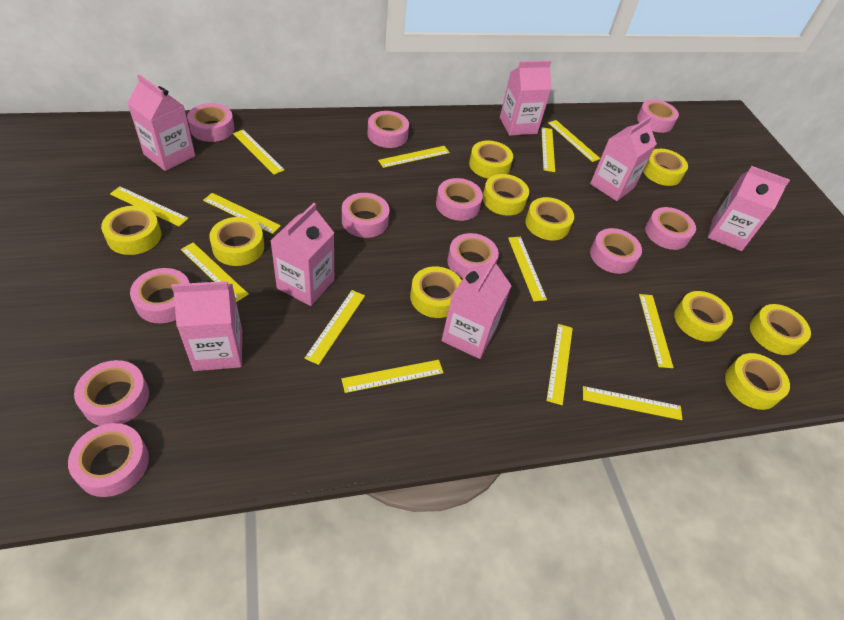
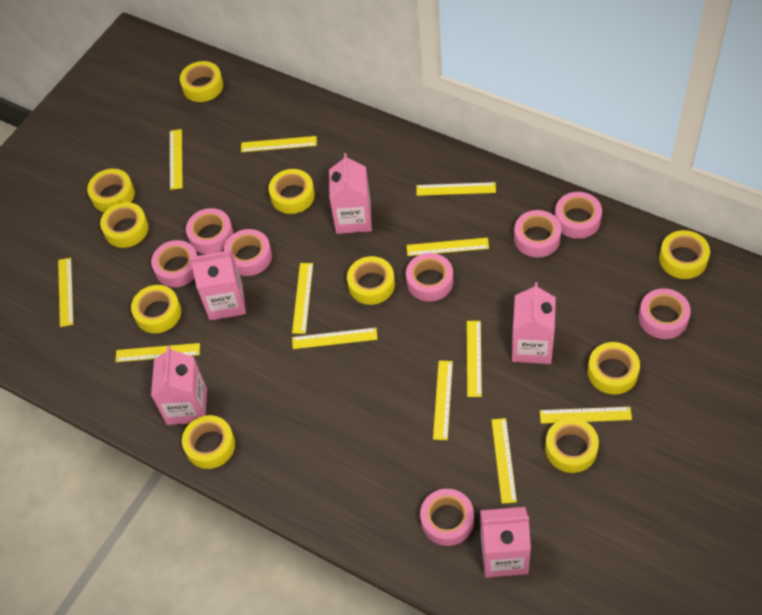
pink carton: [127,74,195,171] [172,280,242,371] [271,203,334,306] [441,257,512,359] [500,61,552,136] [590,116,657,201] [708,166,790,251] = 7 -> [151,346,207,425] [190,250,246,321] [329,153,372,234] [480,507,531,578] [512,283,556,364] = 5
pink tape: [68,423,149,497] [74,360,149,426] [130,268,189,323] [187,103,234,142] [342,193,390,238] [367,111,409,148] [436,178,483,221] [447,233,499,279] [590,228,642,274] [637,100,679,133] [645,207,696,250] = 11 -> [151,240,197,287] [186,208,234,254] [224,229,272,276] [406,253,453,301] [420,489,474,546] [514,210,561,257] [555,192,602,239] [639,288,691,339] = 8
yellow ruler: [110,186,189,227] [181,242,249,302] [203,193,281,234] [233,129,284,175] [304,290,365,365] [341,360,444,393] [378,146,450,168] [508,237,547,301] [541,127,555,172] [546,324,573,405] [548,120,601,162] [583,386,682,420] [639,294,674,368] = 13 -> [58,258,73,327] [115,343,200,362] [170,129,183,190] [241,136,317,152] [292,263,313,334] [292,328,378,349] [407,238,489,256] [416,182,496,196] [433,360,453,440] [467,321,482,397] [492,418,517,504] [540,407,632,424] = 12

